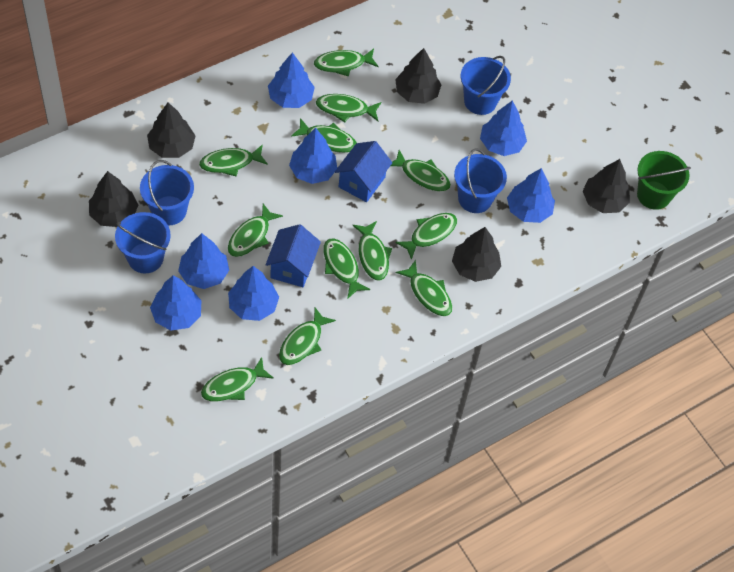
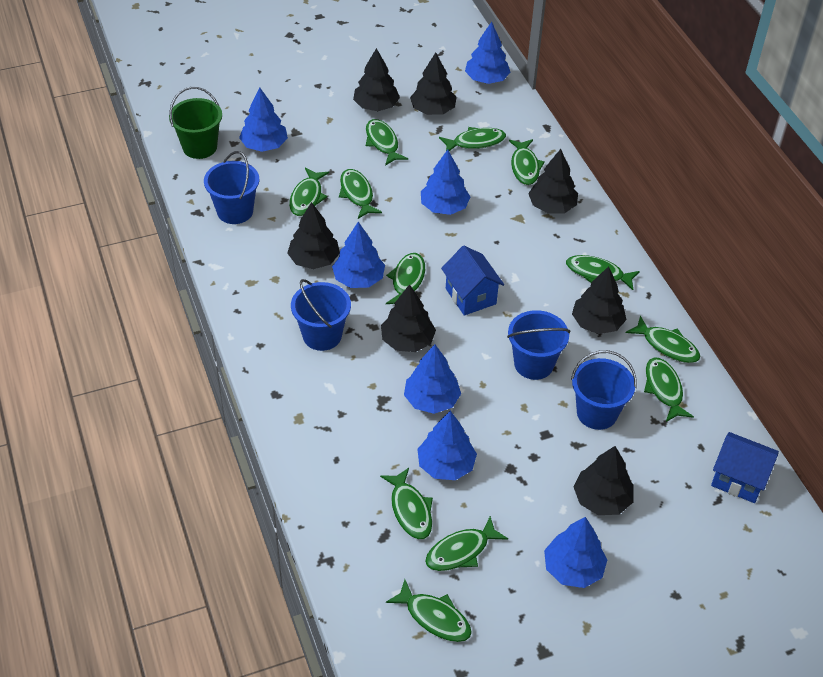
black tree: [89,171,138,227] [147,102,196,158] [395,48,442,104] [452,227,501,282] [583,159,630,213] = 5 -> [287,202,340,269] [353,48,400,111] [381,284,436,352] [410,52,457,115] [528,149,578,213] [572,266,626,334] [573,446,634,515] = 7

